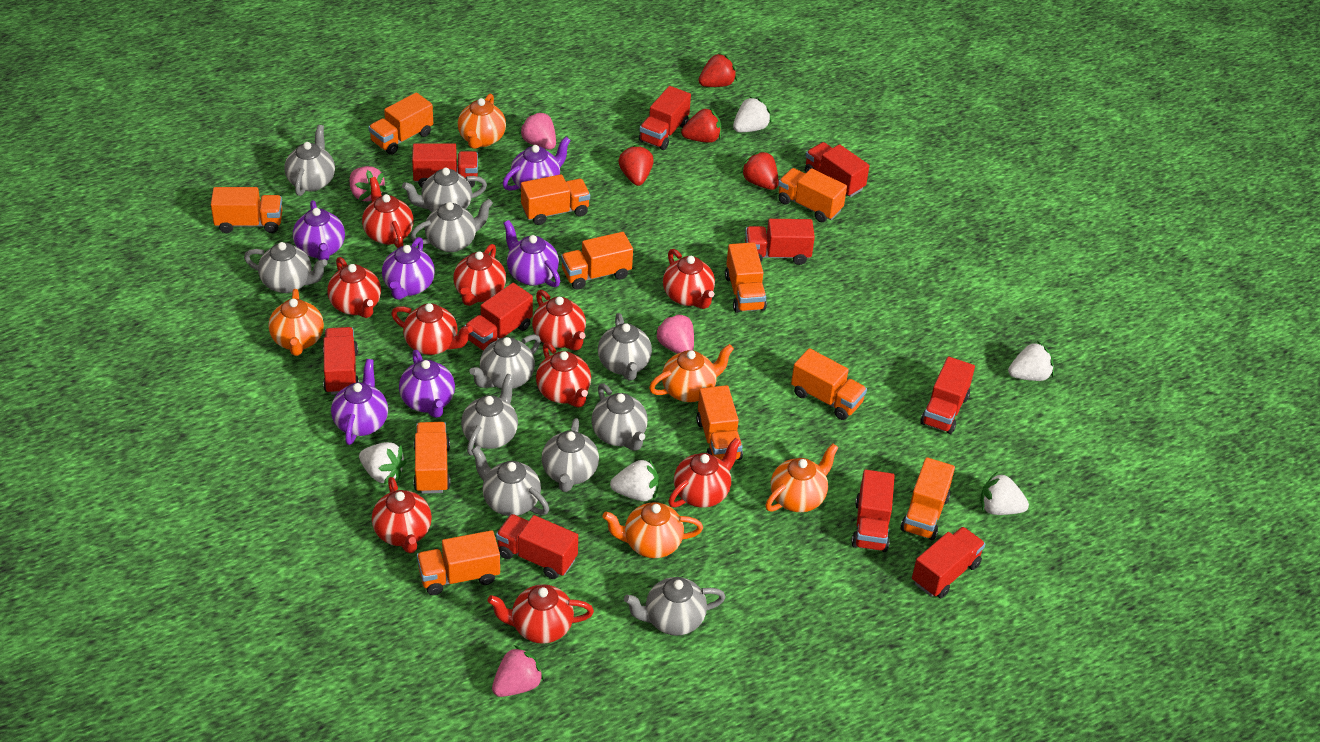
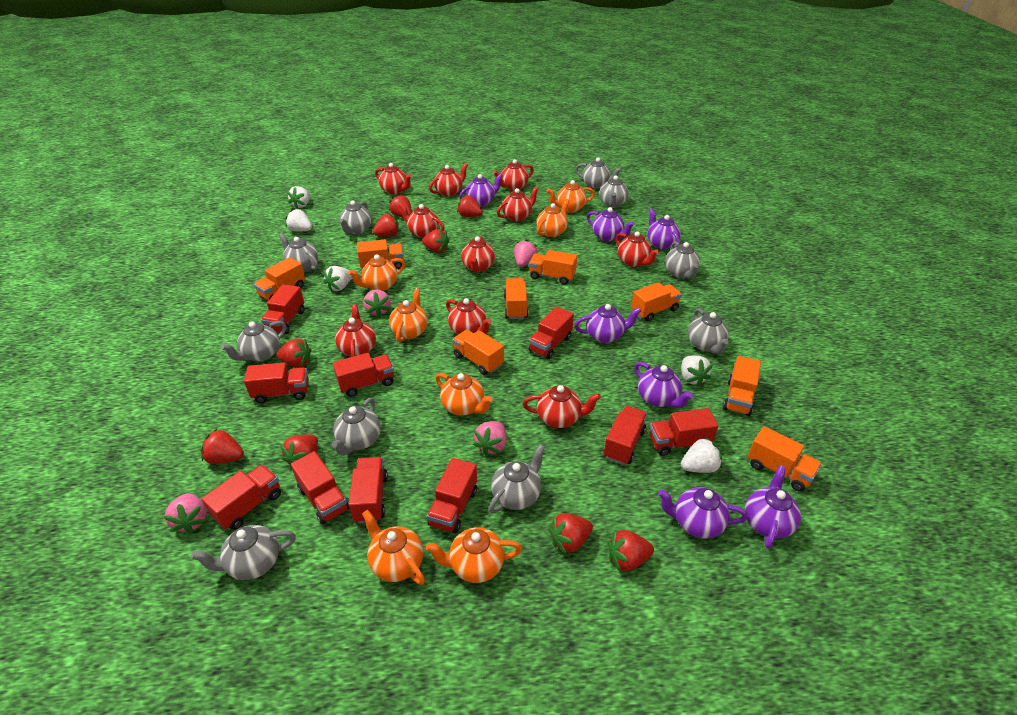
grey teapot: [244,242,328,293] [285,125,335,196] [402,168,487,212] [410,199,493,252] [461,374,518,455] [469,334,541,389] [471,446,549,516] [542,418,599,492] [591,383,648,451] [598,313,652,380] [624,577,725,636] = 11 -> [191,525,296,580] [221,321,286,362] [279,233,319,272] [332,398,381,456] [339,201,372,234] [489,444,545,514] [575,157,622,189] [599,175,629,208] [665,241,700,278] [688,308,729,354] = 10
orange teapot: [269,289,324,356] [458,94,506,149] [602,502,703,558] [649,344,734,402] [765,444,839,512] = 5 -> [348,254,405,291] [362,510,425,585] [389,288,428,343] [426,527,522,583] [435,373,493,416] [537,199,569,237] [547,180,595,213] = 7
orange truck: [211,187,282,233] [369,92,433,155] [413,422,451,494] [417,530,500,595] [521,174,590,225] [561,232,633,290] [696,385,743,460] [725,242,767,313] [778,168,847,222] [791,348,867,420] [901,457,955,541] = 11 -> [254,257,305,301] [357,239,404,269] [452,330,504,375] [504,278,528,319] [529,250,577,285] [631,282,682,321] [723,356,761,416] [748,426,822,492] = 8
purple teapot: [293,200,345,260] [331,359,388,445] [382,237,435,300] [399,350,455,418] [503,137,571,191] [503,220,560,287] = 6 -> [459,174,503,207] [574,304,641,343] [587,207,635,241] [635,362,694,408] [647,208,681,249] [658,487,748,539] [745,465,801,549] = 7
red strawberry: [618,144,654,186] [681,108,721,143] [699,53,737,87] [740,151,779,190] = 4 -> [200,429,244,464] [276,338,311,368] [280,435,318,466] [373,213,400,236] [389,194,412,217] [422,229,449,253] [457,195,483,217] [549,513,593,554] [608,530,654,571] = 9

